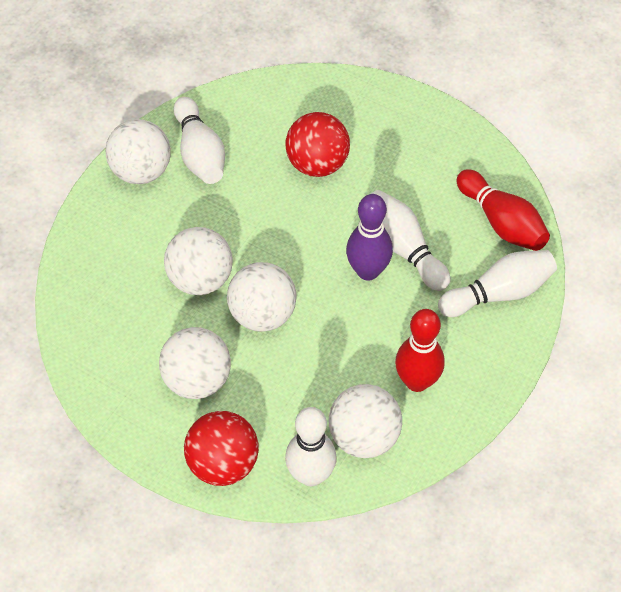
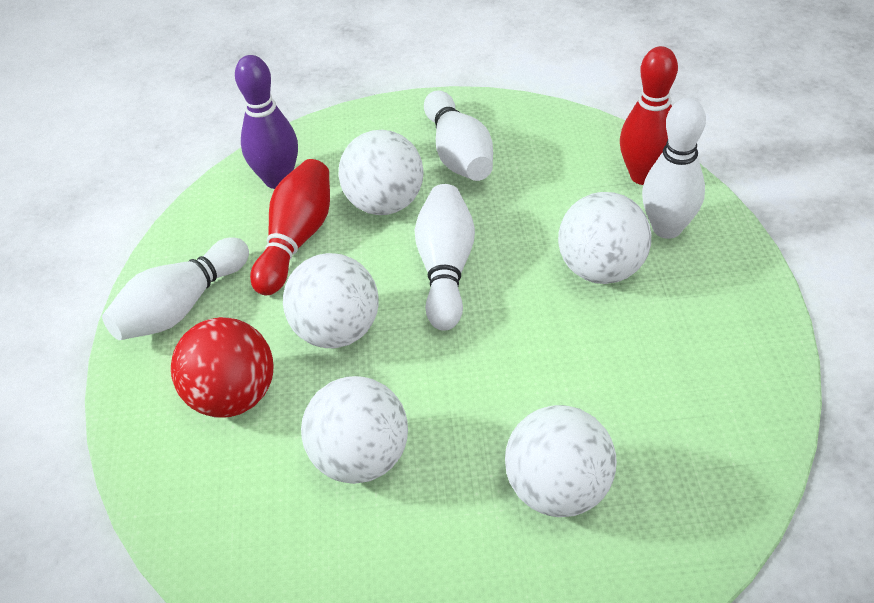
red ball: [184,411,259,486] [285,112,350,177] = 2 -> [171,317,273,418] = 1

